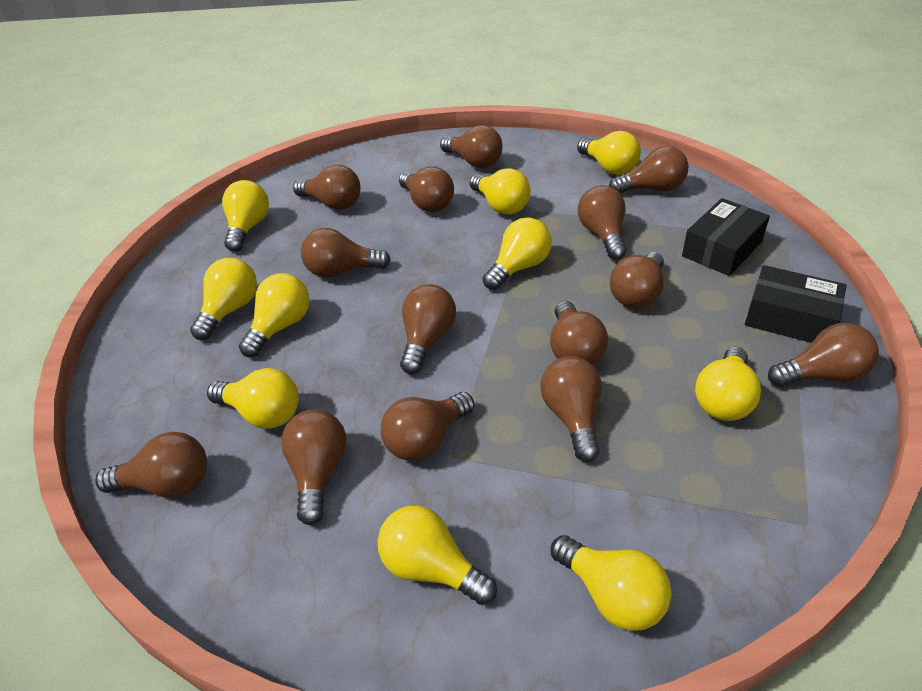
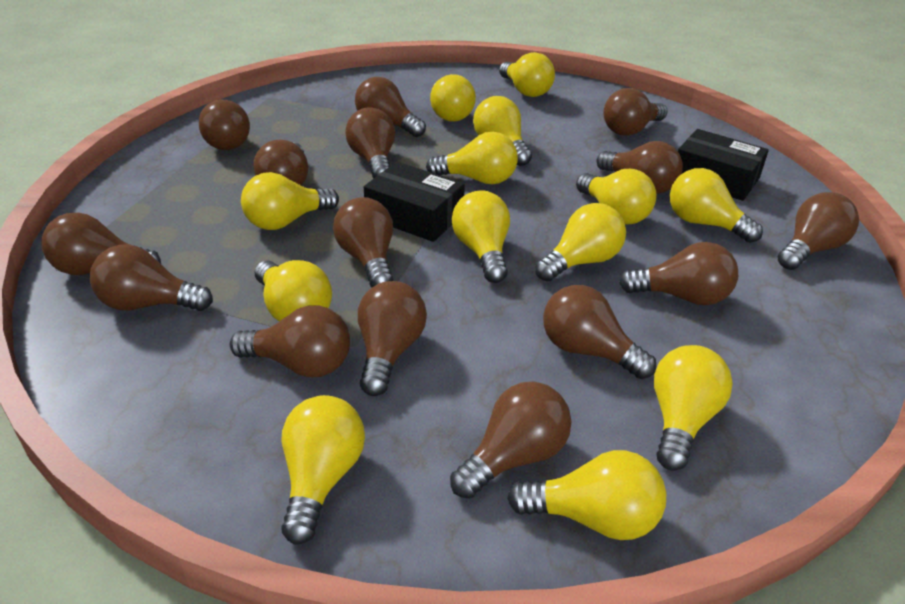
brown light bulb: [95,432,207,498] [281,410,346,525] [293,165,360,210] [301,228,391,277] [381,392,474,461] [399,166,454,212] [400,284,456,374] [440,125,503,168] [540,356,602,462] [550,301,608,365] [578,185,626,260] [609,146,688,193] [610,252,664,308] [768,323,879,387] = 14 -> [42,212,161,275] [90,245,213,311] [199,100,250,150] [230,305,350,377] [253,140,308,185] [333,197,393,287] [345,107,395,178] [355,77,426,137] [358,281,427,396] [450,382,571,499] [543,285,657,379] [597,141,683,194] [603,88,668,136] [619,242,738,305] [778,192,859,270] = 15
yellow light bulb: [190,258,257,340] [207,368,299,429] [222,180,269,252] [239,273,309,357] [378,506,497,605] [470,168,531,215] [483,217,552,290] [551,535,671,631] [577,131,641,175] [695,347,761,421] = 10 -> [241,172,339,230] [255,260,332,321] [281,395,365,545] [426,132,518,184] [430,74,476,122] [452,190,510,283] [473,96,532,166] [499,52,555,97] [507,450,667,540] [535,203,626,281] [576,169,657,225] [654,345,733,471] [670,168,763,243] = 13

